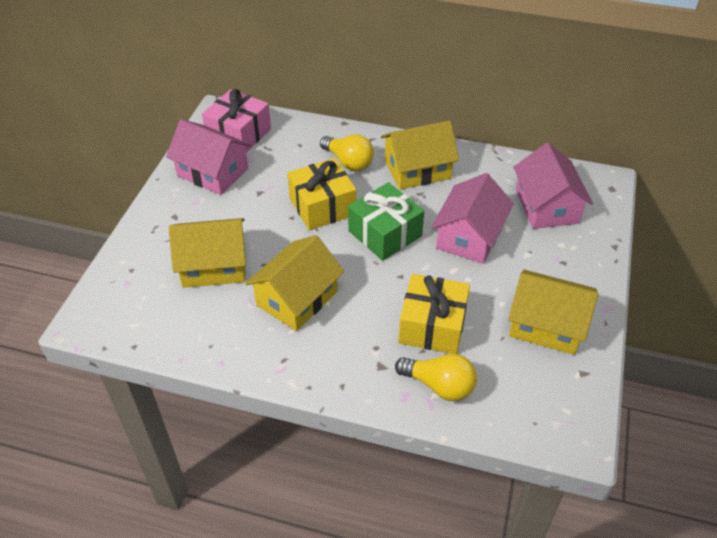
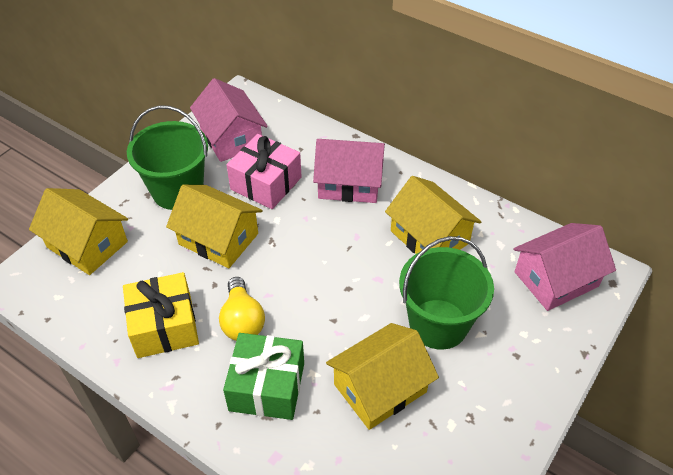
green bucket: none = 0 -> [127,105,208,210] [399,236,494,350] = 2
yellow gift: [287,158,356,230] [398,274,470,354] = 2 -> [123,272,199,358] = 1
yellow light bulb: [320,134,374,171] [395,354,477,401] = 2 -> [219,277,265,341] = 1

